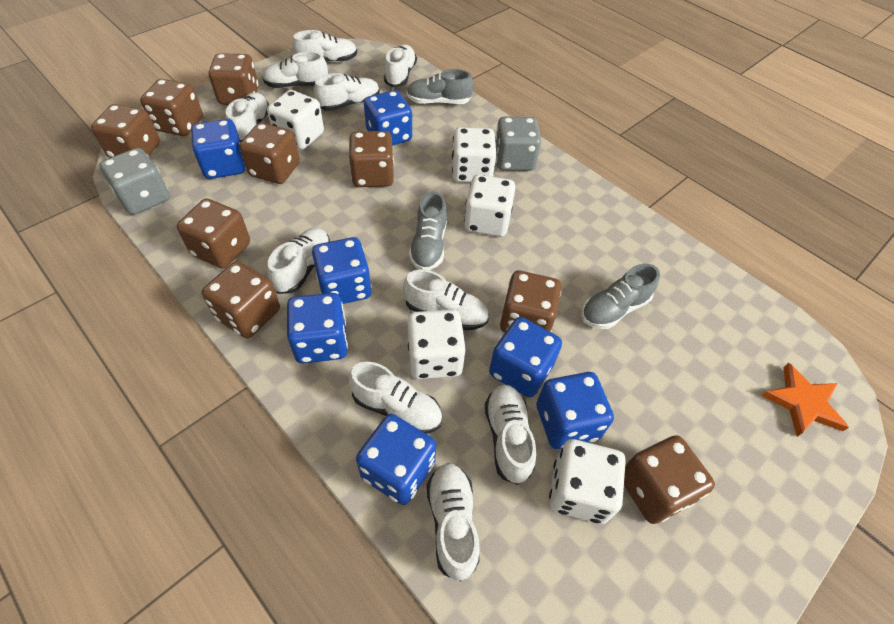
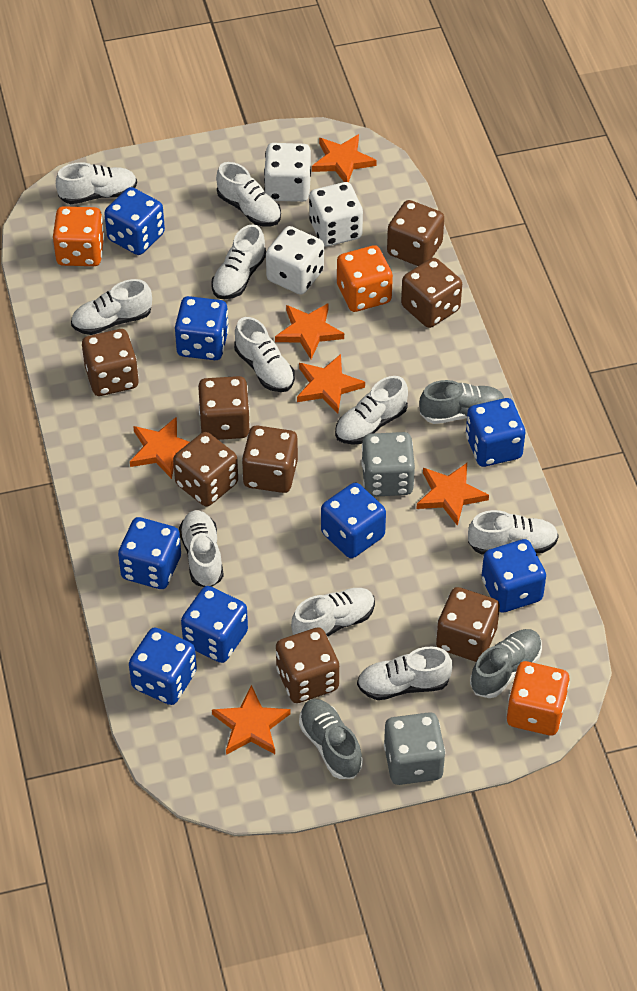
blue dice: [191,119,245,179] [287,293,348,364] [312,237,371,304] [356,414,436,505] [364,90,412,146] [489,317,562,398] [536,372,614,449] = 7 -> [104,187,165,255] [118,517,181,589] [129,627,197,705] [175,296,229,360] [181,586,248,663] [321,483,386,558] [466,398,525,467] [482,539,546,612] = 8
brown dice: [91,104,160,158] [140,79,203,136] [177,198,250,269] [202,261,280,338] [209,53,259,105] [239,123,300,184] [349,131,394,187] [500,270,561,333] [624,435,715,524] = 9 -> [82,329,139,396] [173,432,238,507] [198,376,250,440] [242,426,298,493] [276,628,339,703] [387,200,444,266] [401,258,462,328] [436,587,500,662] = 8
orange dice: none = 0 -> [53,206,104,266] [337,245,393,312] [507,661,570,735] = 3
orange star: [761,363,849,437] = 1 -> [130,417,190,479] [212,685,291,755] [275,303,344,359] [297,354,365,414] [312,134,377,182] [417,463,489,526] = 6
white dice: [267,90,324,150] [407,309,466,379] [452,127,496,182] [464,175,516,237] [549,439,626,524] = 5 -> [264,143,311,202] [266,226,324,295] [309,182,363,247] = 3

